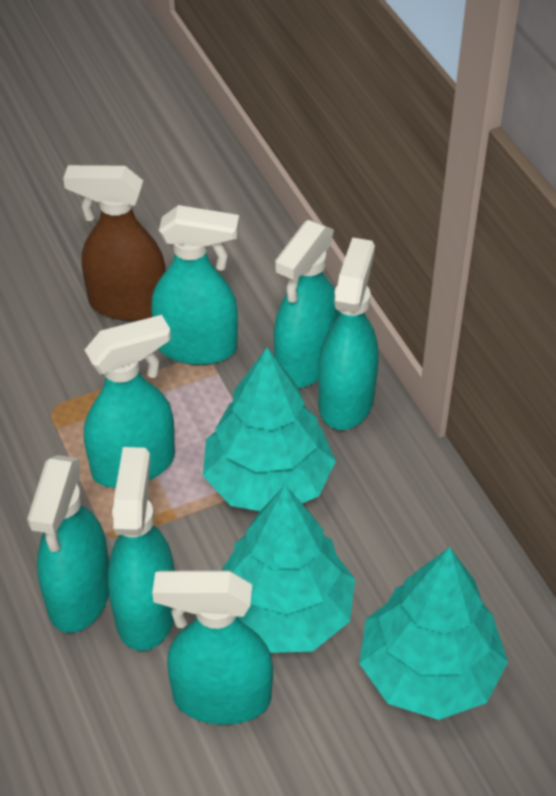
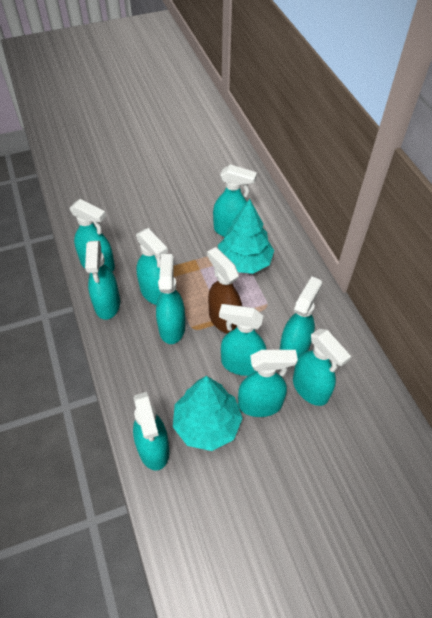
turquoise spray bottle: [27,455,109,633] [84,315,175,488] [108,447,175,651] [151,205,239,365] [152,570,273,725] [274,220,340,388] [318,237,378,430] = 7 -> [70,199,115,271] [85,241,120,320] [133,392,169,471] [136,228,168,305] [156,254,185,344] [213,165,257,237] [219,304,266,376] [238,350,298,417] [280,277,322,359] [293,329,351,406] = 10
turquoise tree: [203,348,336,511] [222,485,355,653] [359,547,508,720] = 3 -> [173,376,243,451] [218,199,274,274] = 2

